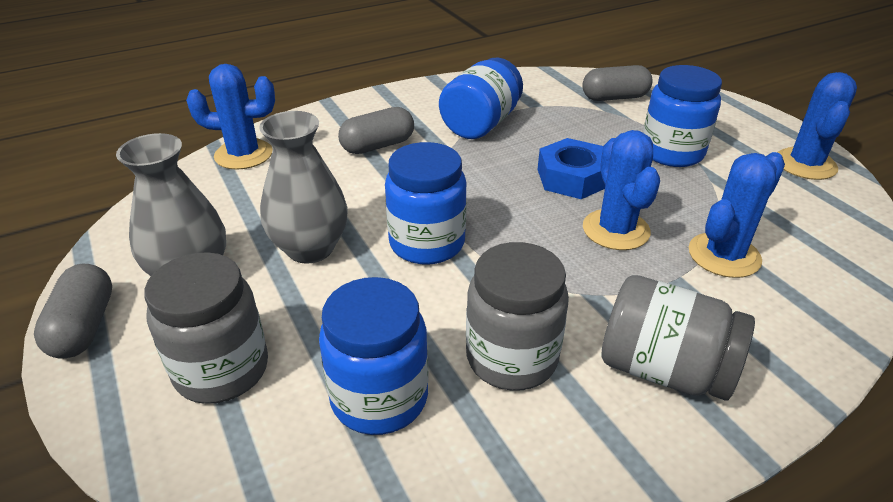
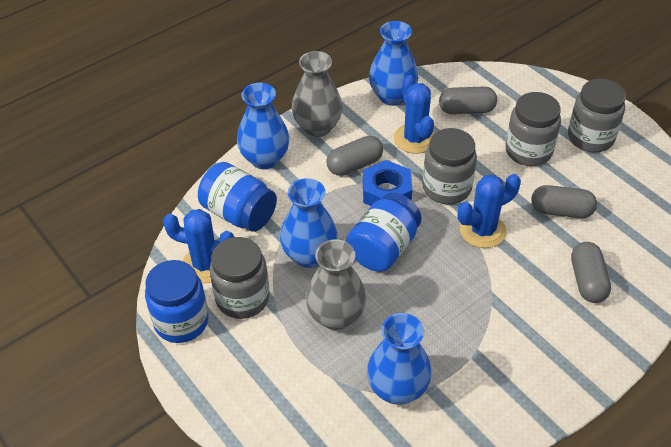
blue cactus: [186,64,275,170] [583,130,660,250] [689,152,785,278] [777,72,857,180] = 4 -> [163,209,234,283] [394,75,435,154] [457,174,521,248] = 3
blue jar: [319,277,428,435] [385,142,467,265] [439,57,523,139] [643,65,722,167] = 4 -> [145,260,209,343] [198,162,277,232] [346,193,422,272] = 3
blue vase: none = 0 -> [237,83,289,169] [280,178,338,268] [367,313,432,405] [369,21,418,106] = 4
grey capsule: [34,264,112,359] [338,107,414,154] [582,65,652,101] = 3 -> [326,136,383,176] [439,87,497,114] [531,185,597,218] [571,242,611,303] = 4
grey jar: [144,252,268,404] [466,242,569,391] [601,275,755,401] = 3 -> [210,237,270,319] [422,128,477,204] [505,92,561,166] [568,79,626,153] = 4

